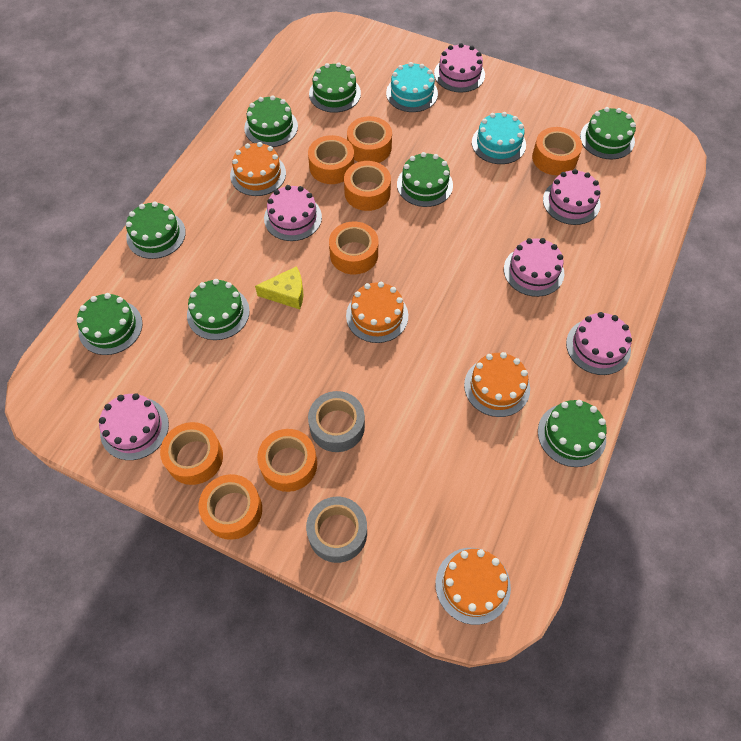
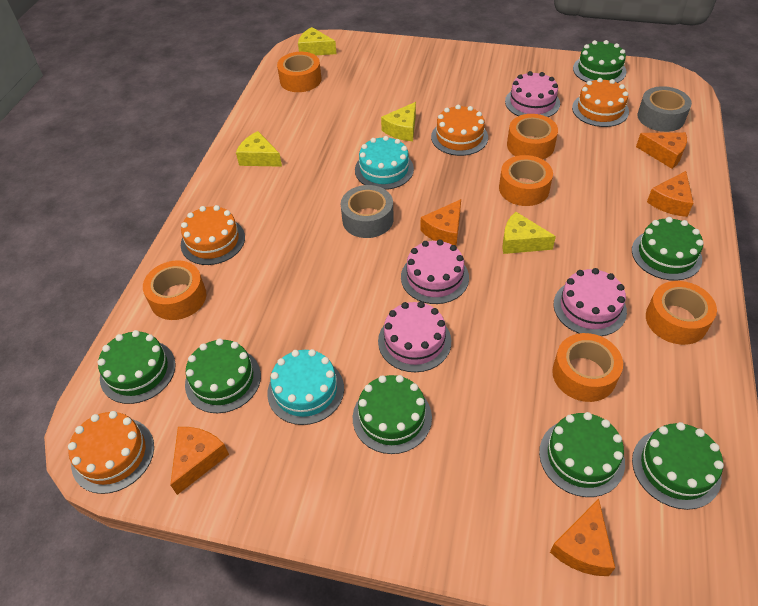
green cake: [76,293,143,355] [126,201,186,259] [187,279,250,340] [244,95,298,147] [309,62,361,113] [397,152,453,207] [538,400,607,467] [580,107,636,159] = 8 -> [97,330,176,404] [185,338,261,413] [353,375,432,454] [539,412,625,497] [573,40,627,83] [632,217,703,281] [632,422,724,510] = 7
orange cheese: none = 0 -> [170,427,229,495] [420,199,461,246] [550,499,615,576] [636,132,687,169] [647,171,693,217] = 5
orange tape: [160,422,223,485] [199,474,262,540] [257,429,317,492] [308,135,354,184] [329,222,378,274] [344,161,391,211] [347,116,392,163] [532,127,582,175] = 8 -> [143,260,206,320] [277,52,322,92] [499,155,553,206] [507,114,558,159] [552,333,623,402] [646,281,717,345] = 6
pink cake: [99,393,169,460] [264,185,322,241] [434,43,485,93] [504,238,564,297] [543,169,601,225] [566,312,632,375] = 6 -> [378,301,451,372] [401,240,469,304] [505,71,560,117] [553,268,627,336] = 4
yellow cheese: [255,266,303,309] = 1 -> [236,131,282,167] [298,27,337,55] [381,102,416,141] [502,212,556,254] = 4

